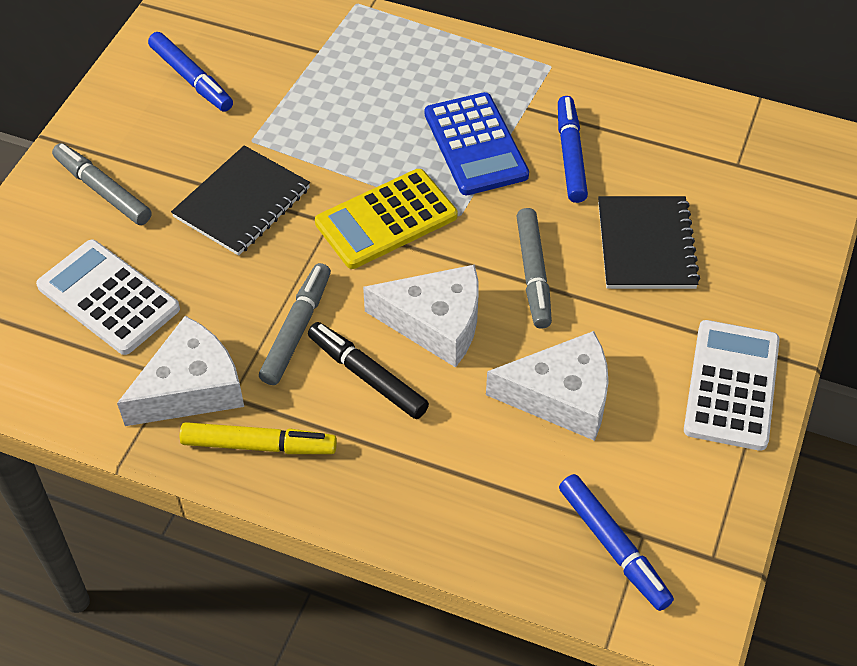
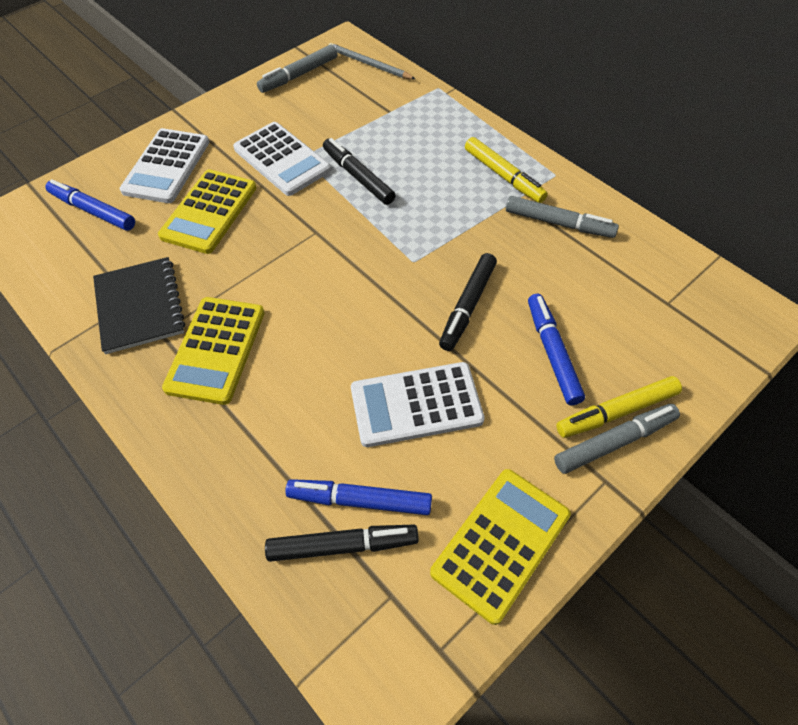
black marker: [308,322,429,419] = 1 -> [265,524,419,562] [323,138,396,205] [439,253,497,351] = 3
black notebook: [171,145,310,256] [598,196,700,289] = 2 -> [93,257,185,354] = 1
blue calculator: [425,92,529,195] = 1 -> none = 0
grey pencil: none = 0 -> [328,43,415,79] = 1
white calculator: [36,239,180,355] [684,320,780,451] = 2 -> [120,128,209,203] [233,122,331,196] [351,362,485,447] = 3
white cheese: [117,316,244,426] [363,265,478,368] [486,331,609,441] = 3 -> none = 0
yellow calculator: [315,169,457,269] = 1 -> [158,169,257,254] [162,297,265,405] [430,469,571,625] = 3
yellow marker: [180,422,337,454] = 1 -> [465,137,548,203] [556,376,682,438] = 2

